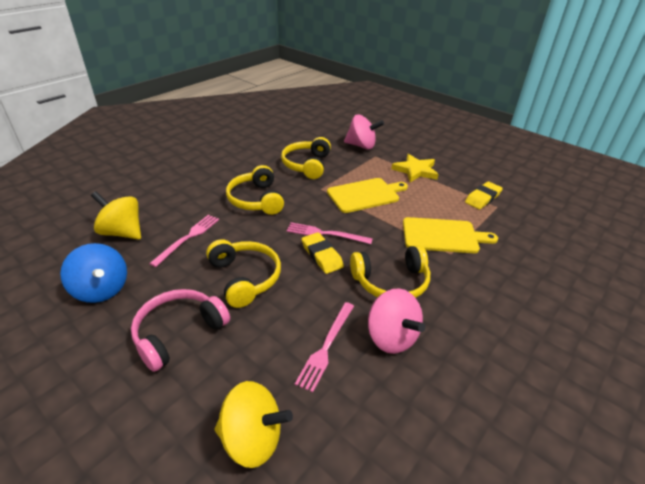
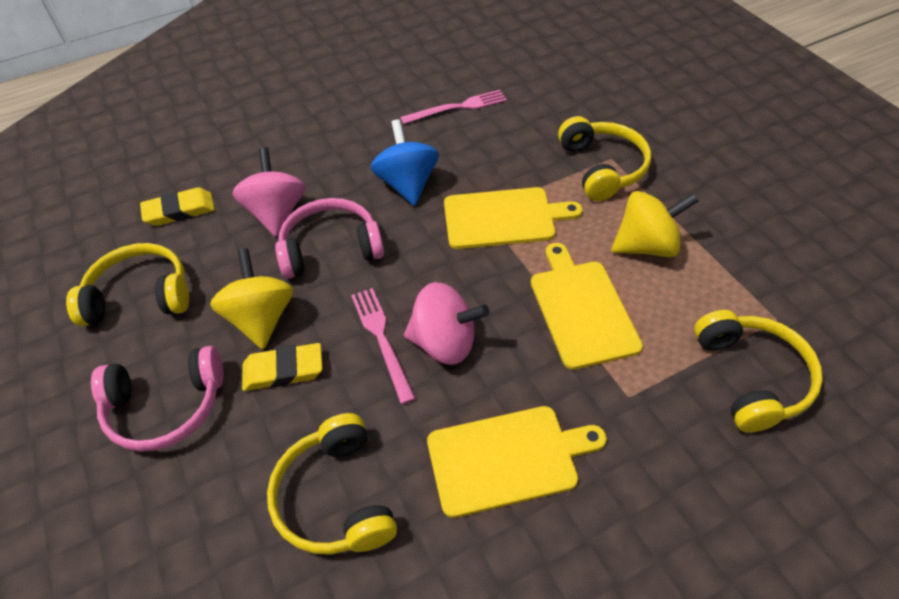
pink fork: [149,215,219,267] [287,222,373,244] [295,302,354,393] = 3 -> [351,288,416,404] [400,90,507,124] = 2
pink headphones: [131,289,230,372] = 1 -> [91,346,224,452] [275,198,384,279] = 2
yellow cutting board: [327,178,408,213] [403,217,498,253] = 2 -> [427,406,607,518] [444,187,583,249] [531,243,643,370] = 3
yellow star: [391,154,439,182] = 1 -> none = 0

